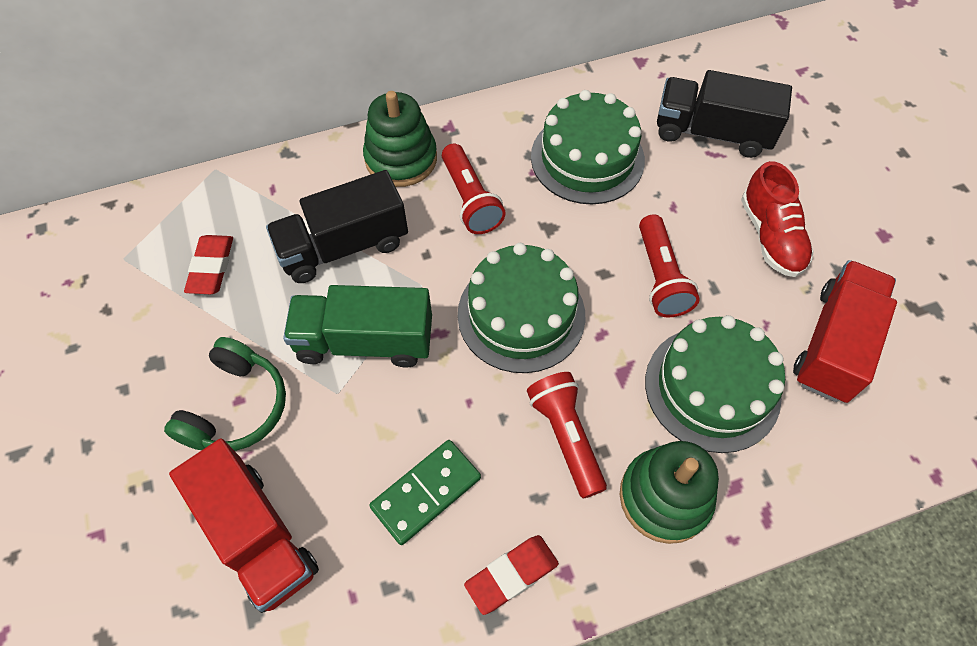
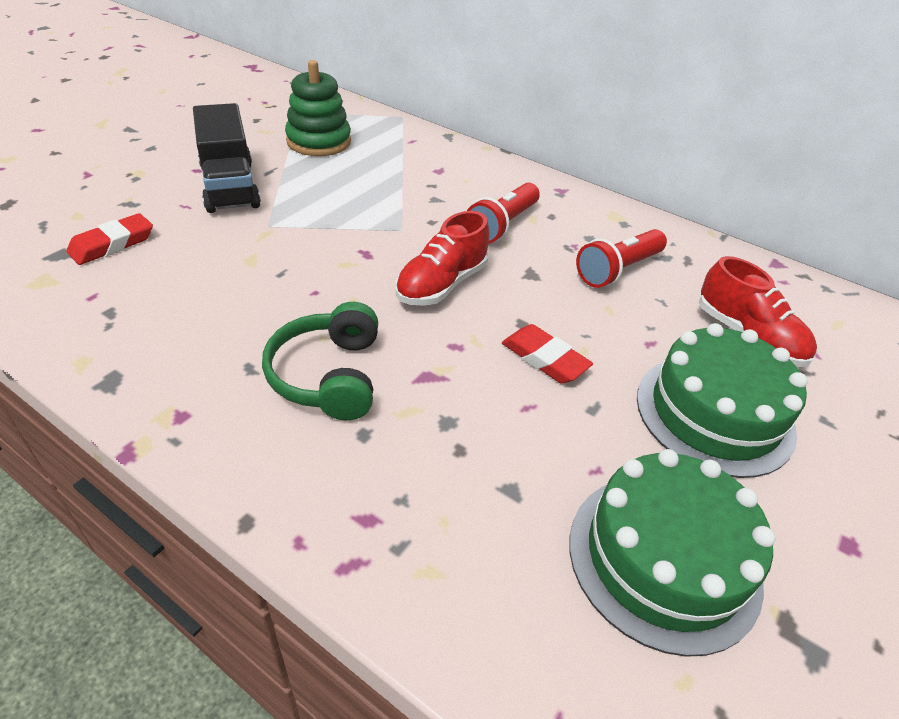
black truck: [266,170,408,283] [657,70,792,158] = 2 -> [193,103,261,213] = 1
green cake: [458,243,585,373] [531,90,645,204] [645,315,785,453] = 3 -> [569,449,775,657] [637,323,808,478] = 2
green domino: [369,440,481,545] = 1 -> none = 0
green stacking toy: [363,91,437,187] [620,441,719,544] = 2 -> [285,60,351,156] = 1
green truck: [283,285,432,368] = 1 -> none = 0
red flashlight: [442,144,506,234] [527,372,607,499] [639,214,700,317] = 3 -> [467,183,540,243] [576,229,667,288] = 2
red shoe: [741,161,814,277] = 1 -> [396,211,489,306] [699,256,817,367] = 2
red truck: [169,438,319,613] [793,260,897,403] = 2 -> none = 0

